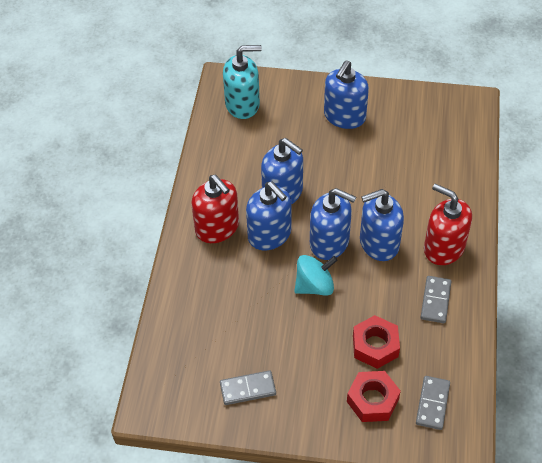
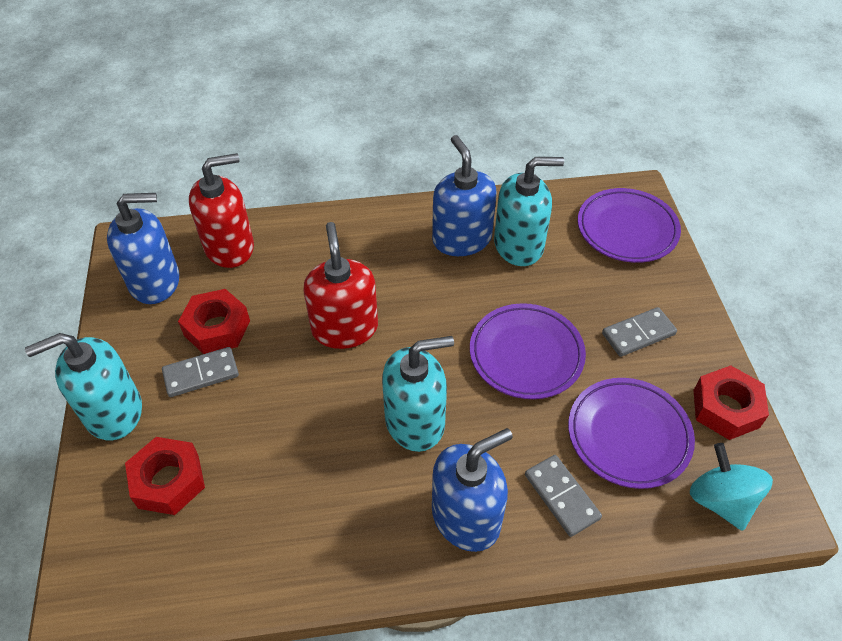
blue soap dispenser: [246,181,292,251] [261,138,303,204] [310,188,356,260] [324,60,369,129] [360,189,404,261] = 5 -> [107,193,179,304] [432,135,496,256] [432,428,513,552] = 3
purple plate: none = 0 -> [470,303,586,399] [568,378,695,489] [578,188,681,263] = 3
red nut: [347,371,401,422] [353,315,400,369] = 2 -> [125,437,205,515] [178,289,250,354] [694,365,769,440] = 3
turquoise soap dispenser: [223,45,262,119] = 1 -> [25,333,142,440] [382,336,454,452] [494,157,564,266] = 3

